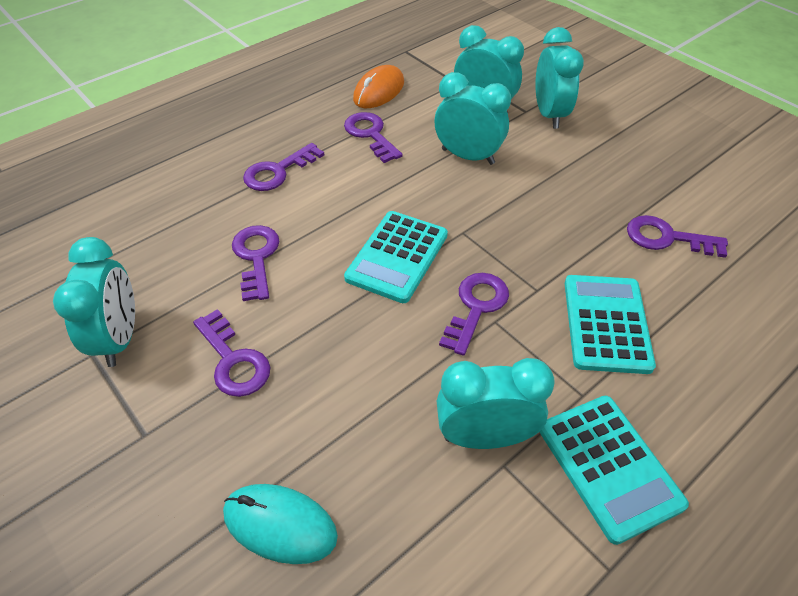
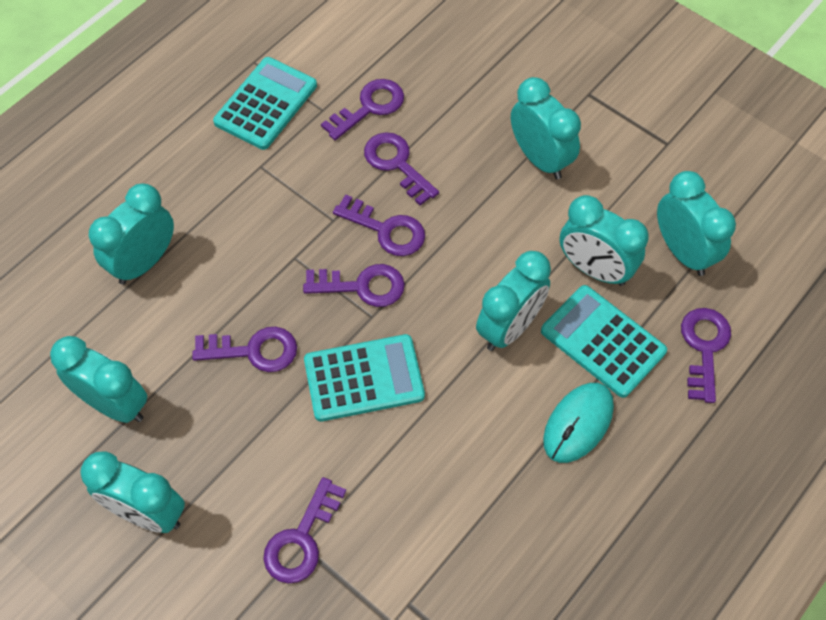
orange mouse: [353,65,404,108] = 1 -> none = 0
purple key: [193,309,270,397] [232,225,280,301] [243,143,324,191] [344,112,403,163] [439,273,509,356] [627,215,728,258] = 6 -> [192,327,297,372] [264,477,346,584] [303,264,405,307] [321,79,404,140] [333,194,425,256] [364,132,439,206] [681,308,731,403] = 7
turquoise clock: [53,237,135,367] [435,72,511,165] [437,358,555,449] [454,25,524,113] [535,27,584,129] = 5 -> [50,336,147,423] [80,451,185,533] [89,184,174,284] [476,251,551,351] [511,77,581,179] [559,195,649,286] [657,171,736,276] = 7

